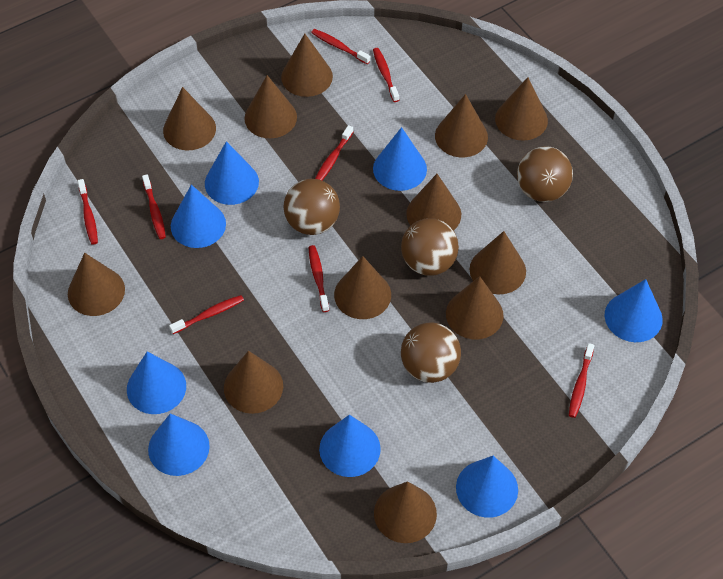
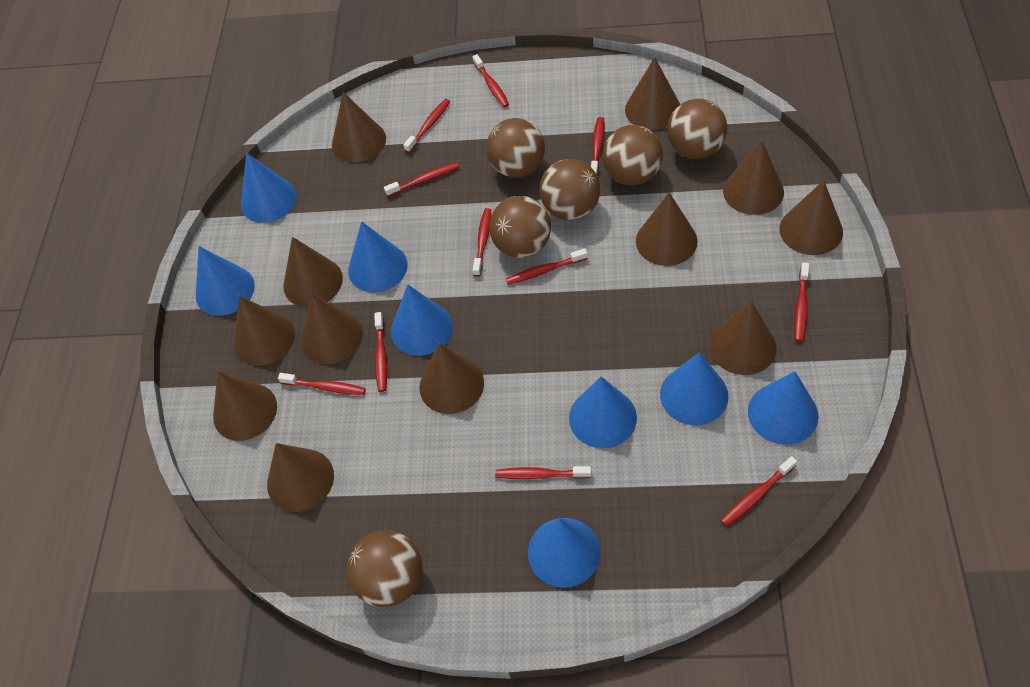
brown ball: [283,179,340,235] [401,218,459,276] [401,322,461,383] [517,146,573,202] = 4 -> [347,530,423,607] [486,118,545,178] [489,196,551,258] [539,159,600,220] [603,125,663,186] [667,99,727,159] = 6
red toothbrush: [78,179,98,245] [142,174,166,239] [169,295,244,334] [309,245,329,312] [311,29,371,64] [315,125,353,180] [373,48,399,102] [569,343,594,418] = 8 -> [278,373,366,395] [374,312,387,392] [384,162,460,197] [403,99,450,153] [472,54,509,107] [473,208,491,277] [495,466,591,479] [506,248,588,285] [591,117,605,176] [721,456,797,527] [794,262,809,342] = 11

